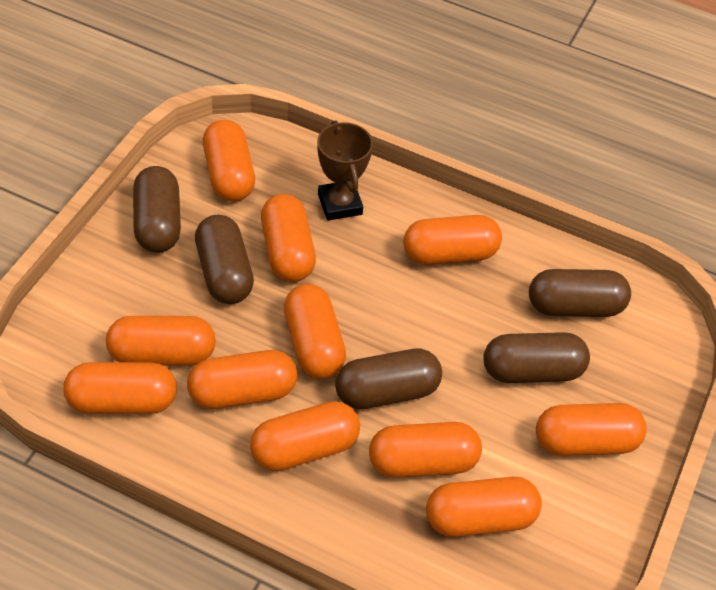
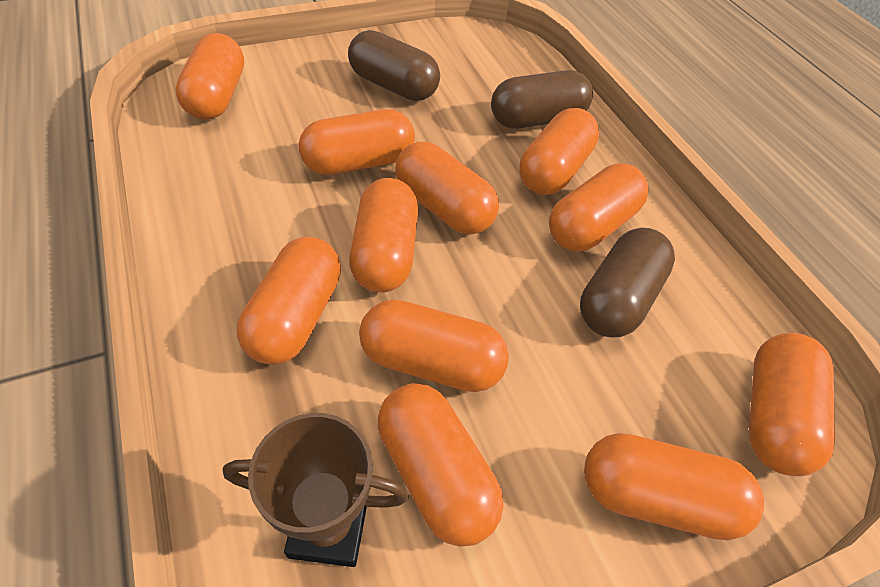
brown capsule: [133,166,181,253] [195,215,254,304] [335,348,442,409] [484,332,590,383] [529,269,631,317] = 5 -> [348,30,440,101] [491,70,593,129] [580,227,675,337] = 3

